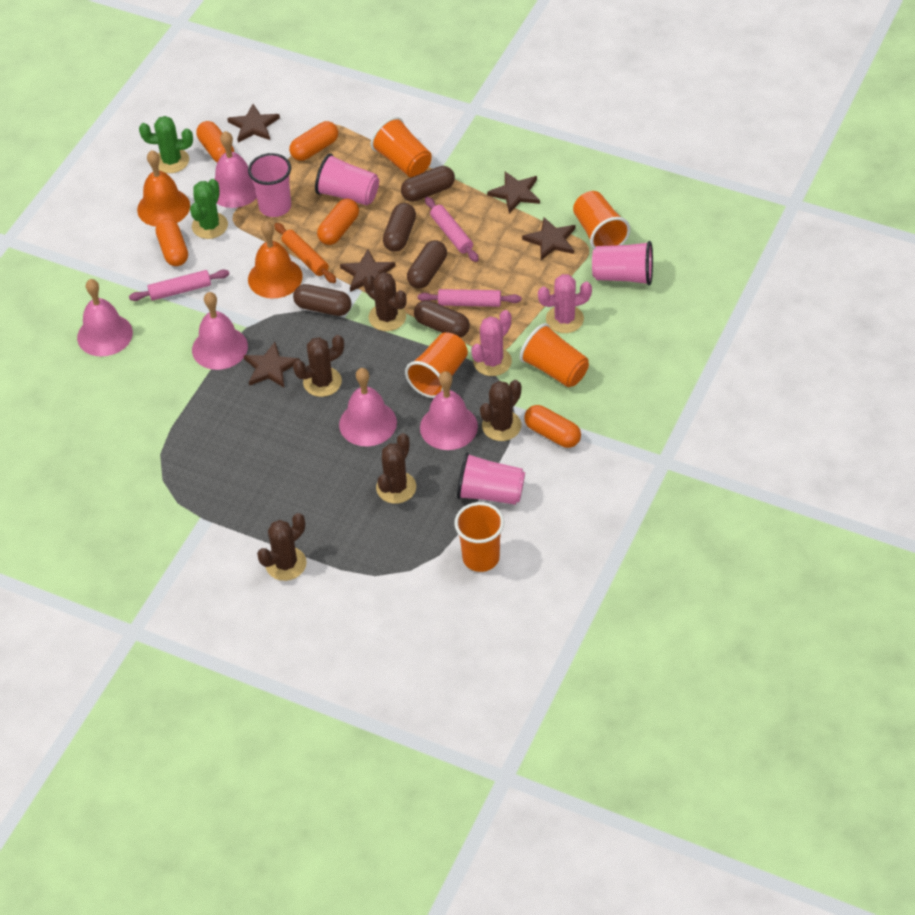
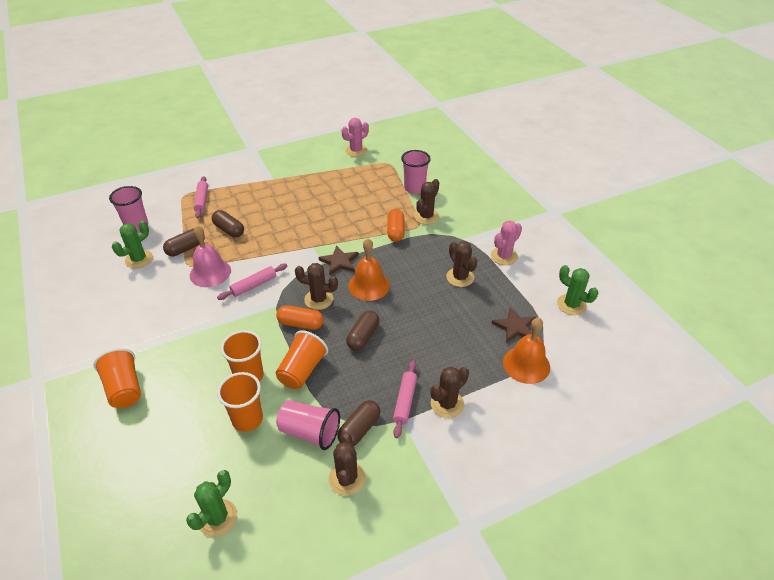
brown capsule: [293,284,351,316] [383,203,416,252] [401,166,455,202] [407,240,447,289] [414,300,470,338] = 5 -> [163,229,205,256] [212,210,244,237] [337,400,381,446] [346,311,379,351] = 4
brown star: [227,104,280,143] [243,342,300,387] [340,249,396,292] [487,172,540,213] [522,217,575,260] = 5 -> [318,245,359,275] [491,307,536,343] = 2
green cactus: [139,116,193,173] [190,179,228,239] = 2 -> [112,221,153,268] [186,470,237,537] [557,265,598,315] = 3
orange capsule: [156,218,188,266] [196,121,234,163] [289,121,338,161] [317,199,359,245] [524,405,581,448] = 5 -> [276,305,324,330] [387,209,405,242] = 2
orange cup: [371,117,432,177] [405,332,468,398] [454,502,504,572] [520,323,589,387] [573,191,630,249] = 5 -> [93,348,141,408] [217,372,263,432] [221,330,264,382] [276,330,328,389] = 4
orange rolling pin: [274,223,336,283] = 1 -> none = 0
pink bell: [77,279,133,356] [192,292,248,370] [215,131,257,208] [339,368,397,446] [420,371,478,450] = 5 -> [190,226,231,287] = 1
pink cup: [248,153,291,217] [315,153,379,206] [457,452,525,505] [592,241,653,286] = 4 -> [109,186,148,232] [276,400,340,450] [401,150,431,194] = 3

